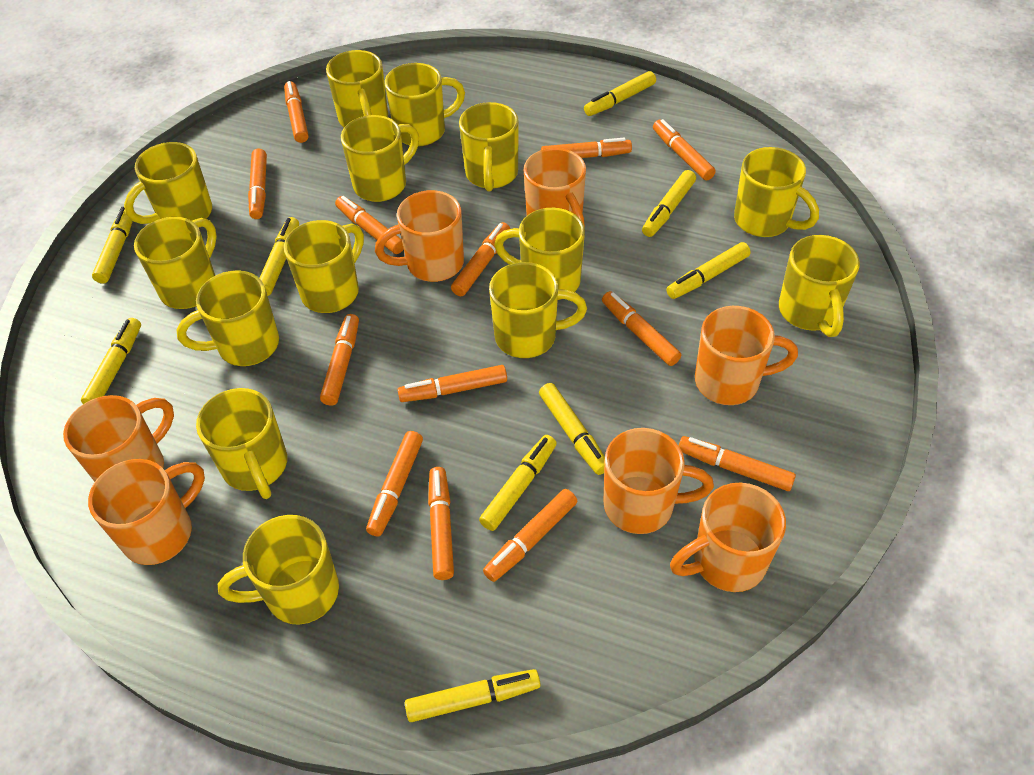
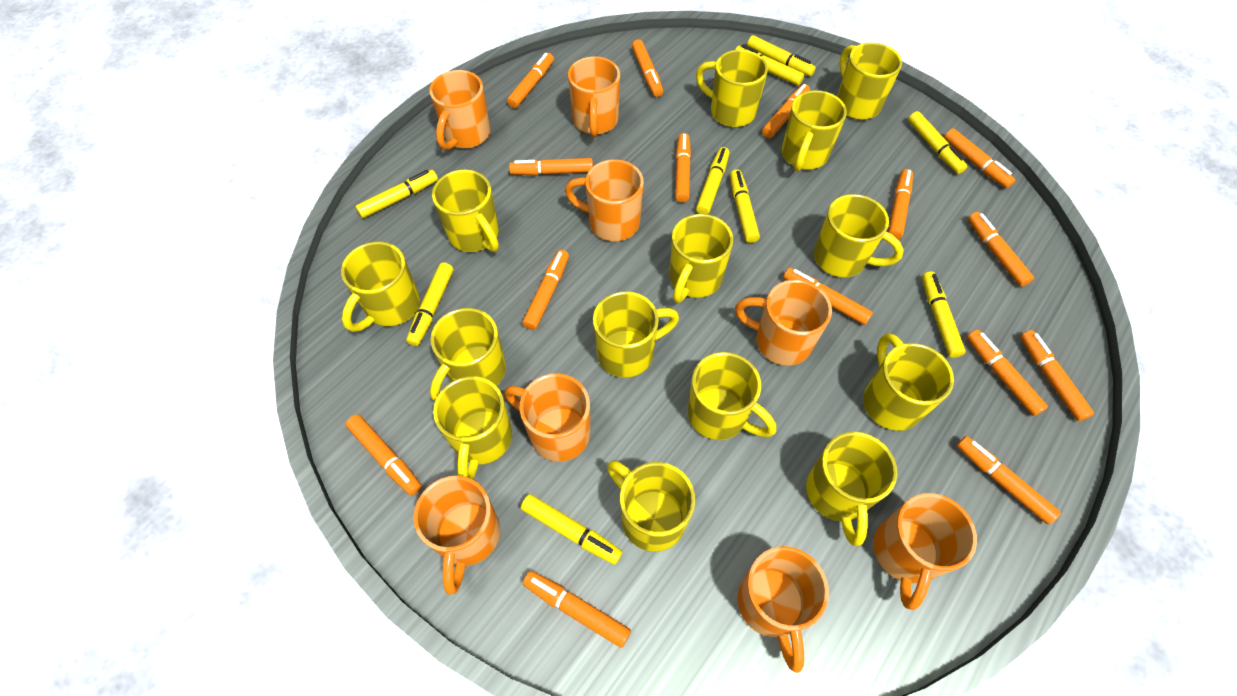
orange marker: [248,149,267,219] [284,81,309,143] [320,314,359,406] [335,196,404,254] [366,431,423,537] [398,365,507,402] [428,467,454,580] [451,222,510,296] [483,489,577,582] [541,138,632,158] [602,291,681,366] [653,119,716,180] [678,436,796,491] = 13 -> [346,415,422,495] [507,53,554,108] [509,158,593,175] [523,250,569,330] [523,571,631,648] [632,40,663,97] [675,133,691,202] [762,84,810,138] [783,268,873,325] [888,169,913,239] [944,128,1015,188] [957,436,1061,524] [967,329,1048,416] [968,212,1034,287] [1020,330,1094,421] = 15
orange mug: [63,395,174,482] [88,459,205,565] [375,190,464,282] [524,148,586,228] [604,428,714,534] [670,483,786,592] [695,306,798,405] = 7 -> [413,476,500,595] [429,70,490,150] [504,373,590,462] [565,159,644,241] [568,56,620,138] [735,280,832,366] [737,546,829,673] [873,493,977,610] = 8

